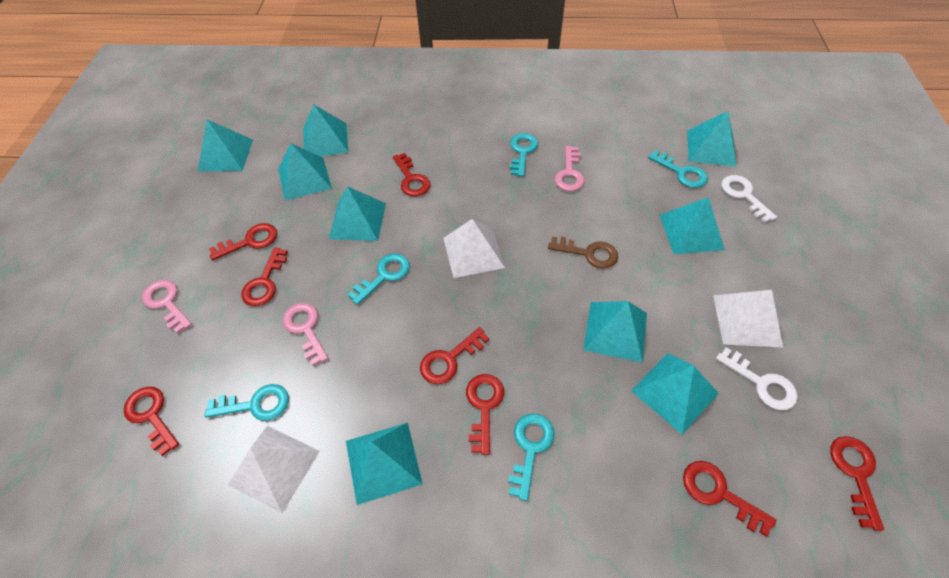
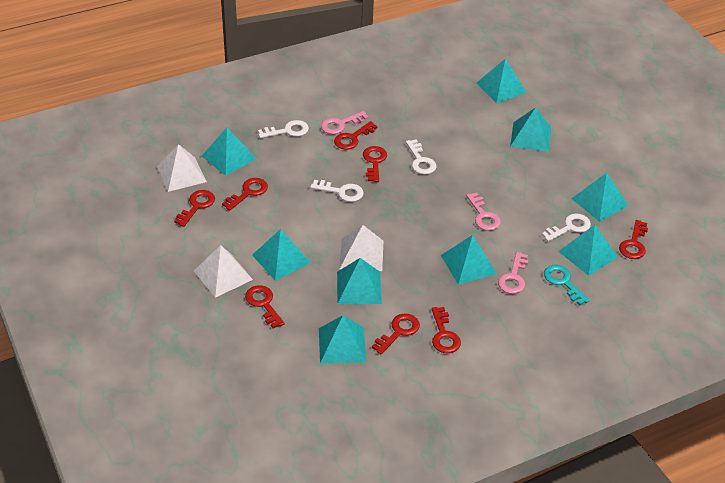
brown key: [548,237,618,269] = 1 -> none = 0
turquoise key: [205,384,289,421] [348,253,410,305] [508,413,555,501] [510,133,538,177] [648,150,708,188] = 5 -> [544,265,590,306] = 1
white key: [716,347,798,410] [721,175,777,223] = 2 -> [258,120,309,138] [310,180,364,202] [406,139,437,174] [541,214,591,242] = 4

